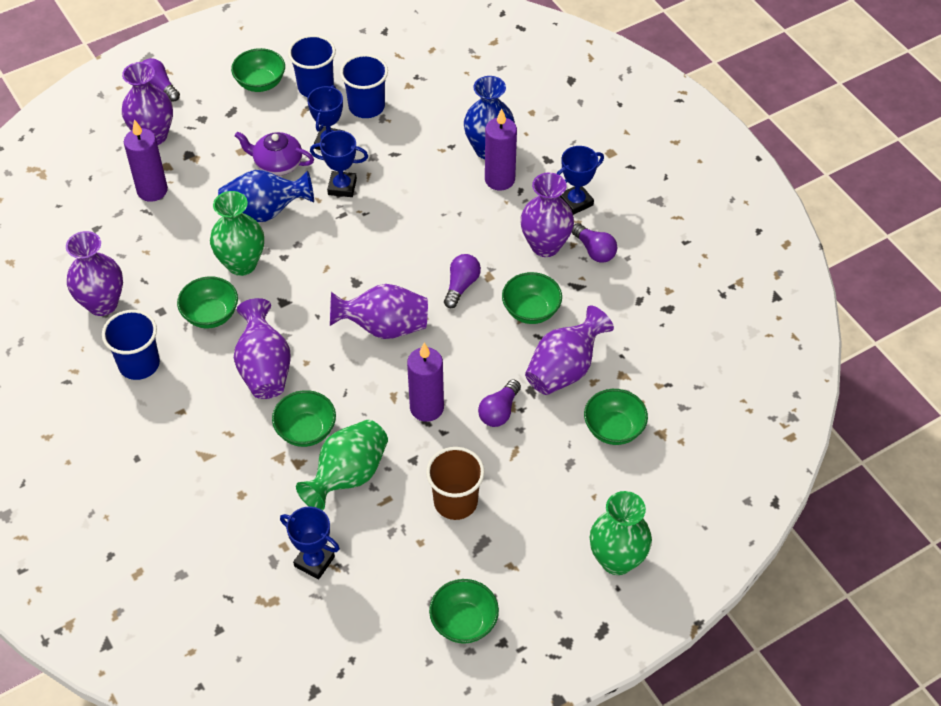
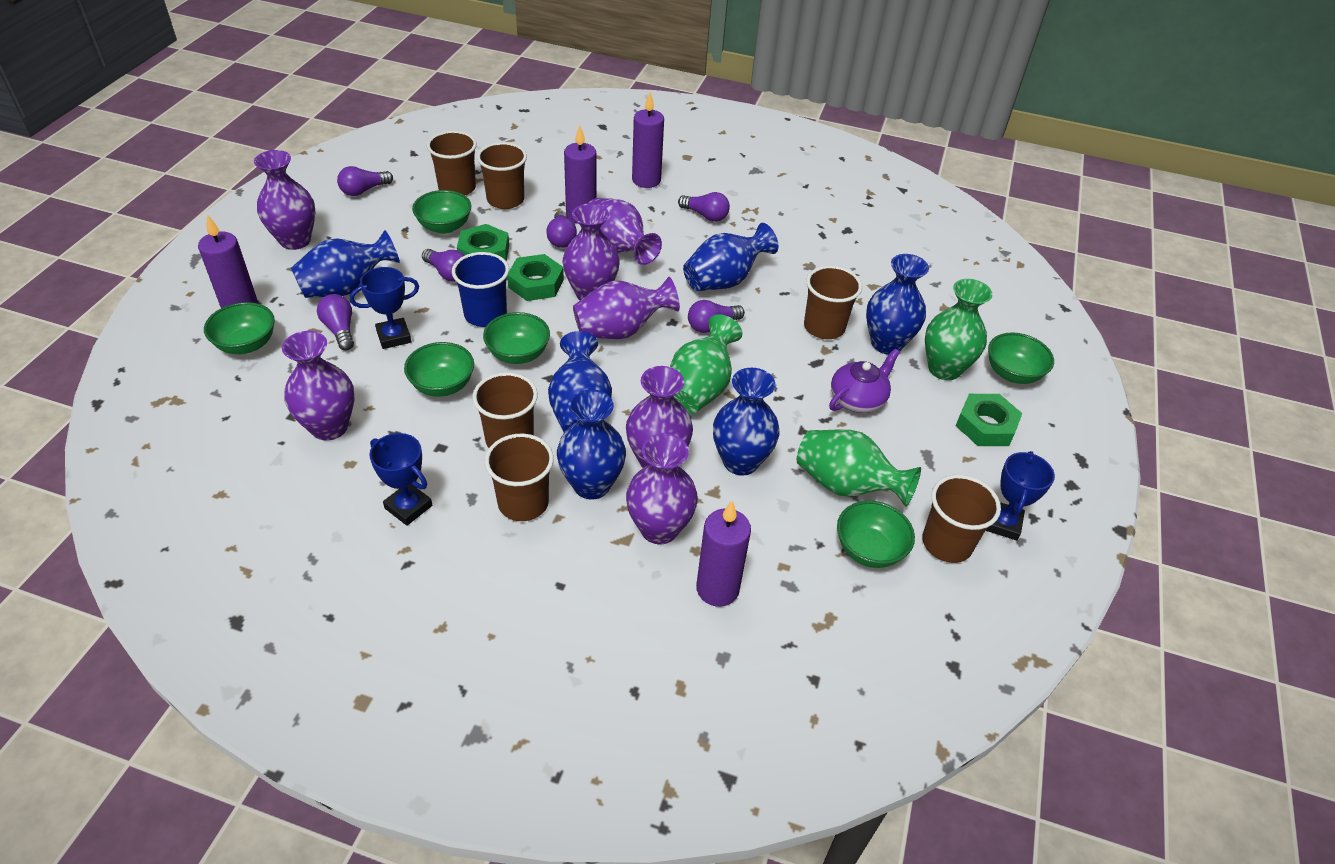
blue cup: [102,310,160,380] [288,35,336,97] [340,54,388,118] = 3 -> [452,252,509,327] = 1
blue trophy: [280,507,340,580] [307,85,344,150] [310,131,368,197] [556,146,604,215] = 4 -> [350,267,419,349] [369,433,432,526] [986,451,1055,541] = 3
blue vase: [218,170,314,222] [464,76,515,159] = 2 -> [291,230,400,298] [548,331,612,432] [557,389,626,500] [683,223,778,291] [713,368,780,476] [866,254,929,355] = 6
brown cup: [426,447,485,520] = 1 -> [427,131,477,195] [472,372,538,448] [477,142,527,209] [485,434,554,521] [804,266,862,339] [922,475,1001,563] = 6
green nut: none = 0 -> [457,224,509,262] [507,254,564,301] [956,394,1022,446] = 3
purple candle: [124,119,168,202] [407,343,444,422] [485,108,517,190] = 3 -> [198,214,259,308] [564,125,597,224] [632,92,664,188] [696,501,751,607] = 4
purple light bulb: [142,58,180,102] [444,254,481,308] [478,379,521,427] [572,223,617,263] = 4 -> [317,294,354,350] [337,166,393,196] [422,249,465,282] [546,211,577,248] [678,192,730,222] [688,300,745,333] = 6
purple vase: [66,231,123,316] [122,62,173,145] [234,298,291,399] [330,284,428,339] [520,172,574,257] [525,305,614,395] = 6 -> [254,150,316,250] [282,331,355,441] [563,203,620,300] [573,277,680,339] [589,198,662,265] [626,366,693,468] [626,433,698,544] = 7

